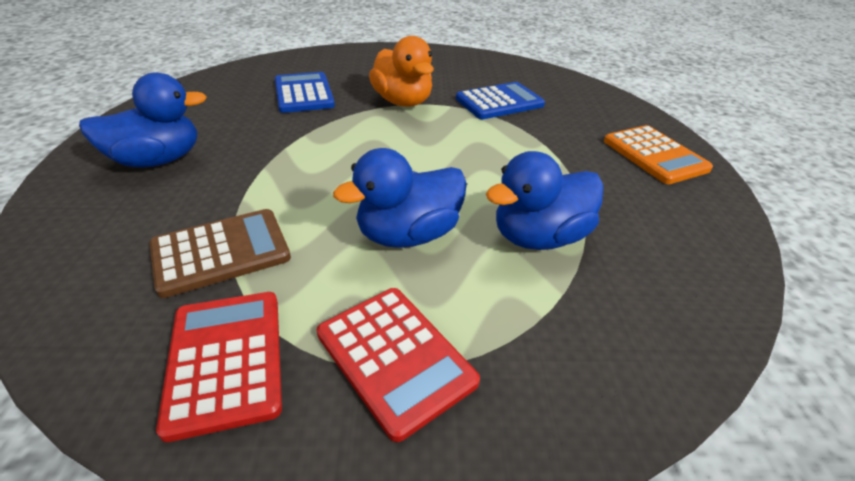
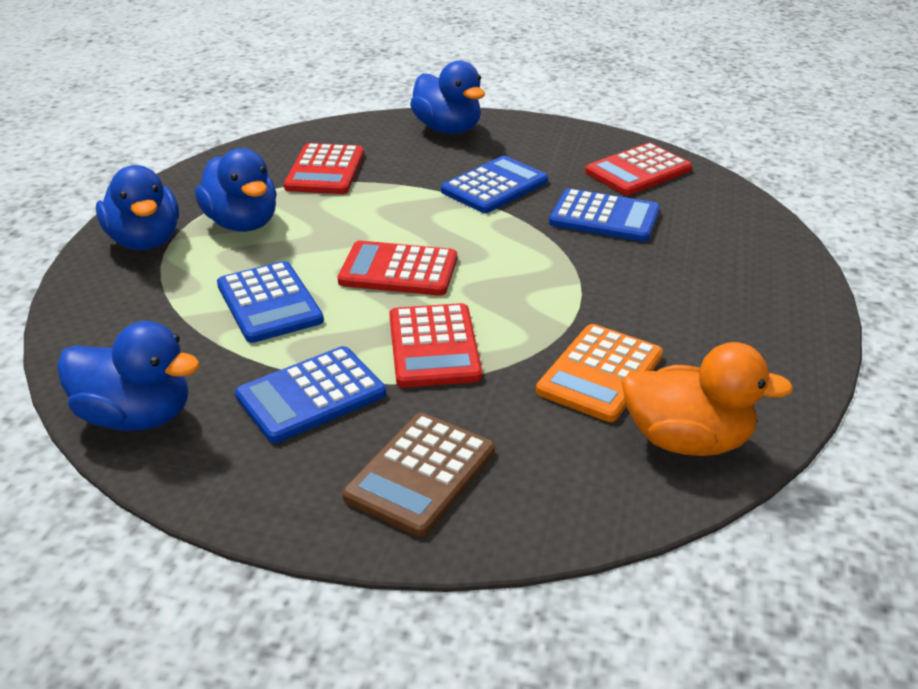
blue calculator: [275,72,335,113] [456,82,545,119] = 2 -> [217,261,324,343] [235,346,386,443] [441,156,548,213] [549,188,660,242] = 4
blue duck: [79,72,207,168] [333,148,467,248] [486,151,604,250] = 3 -> [57,321,200,431] [96,165,179,250] [195,148,277,232] [410,60,485,134] = 4
red calculator: [156,292,282,442] [317,288,480,442] = 2 -> [284,143,364,194] [338,241,457,296] [389,303,482,388] [585,143,692,195] = 4

